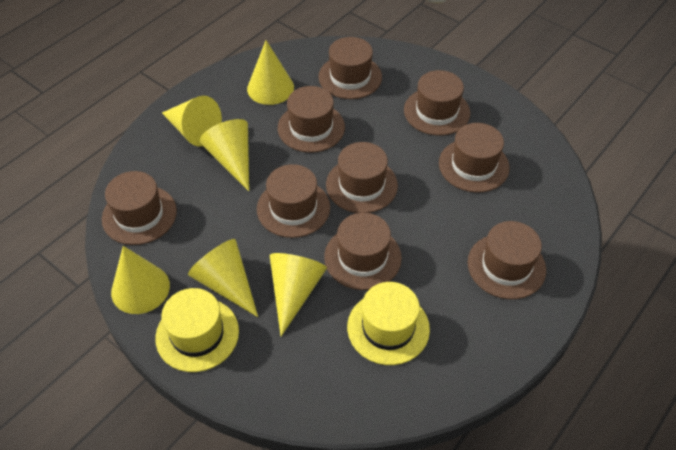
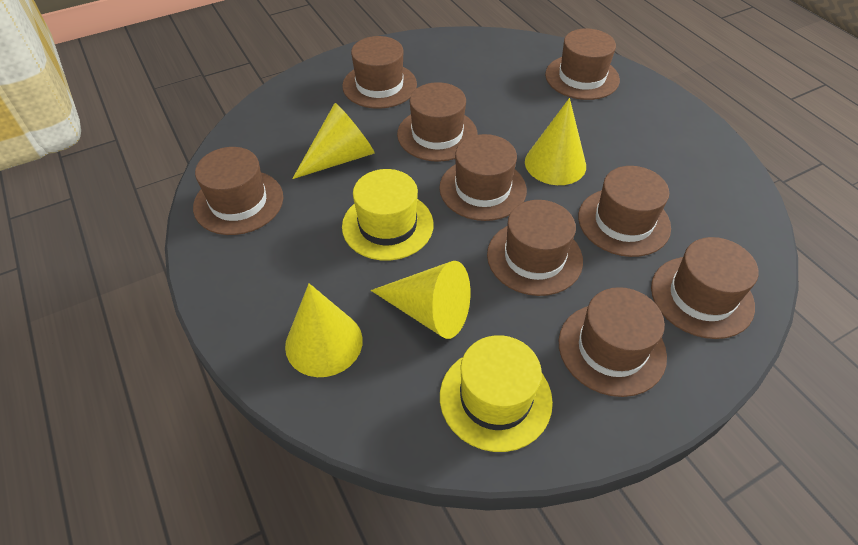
yellow cone: [111,246,170,314] [162,96,222,147] [188,239,258,317] [199,119,249,191] [247,40,294,105] [270,253,327,336] = 6 -> [285,283,363,377] [292,103,375,179] [371,261,470,339] [525,98,586,185] = 4

